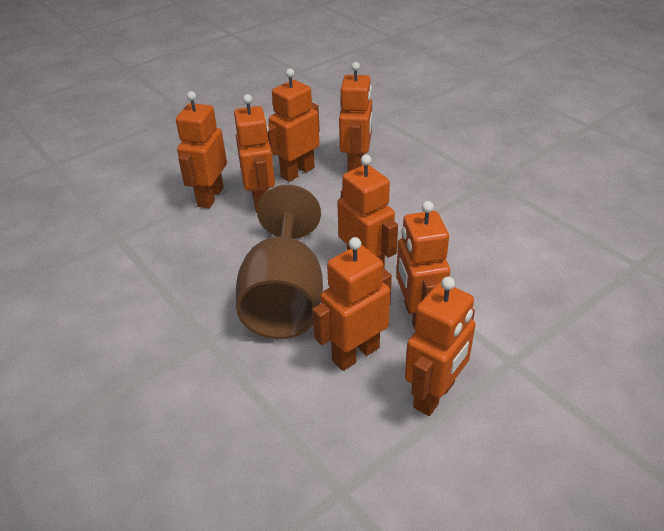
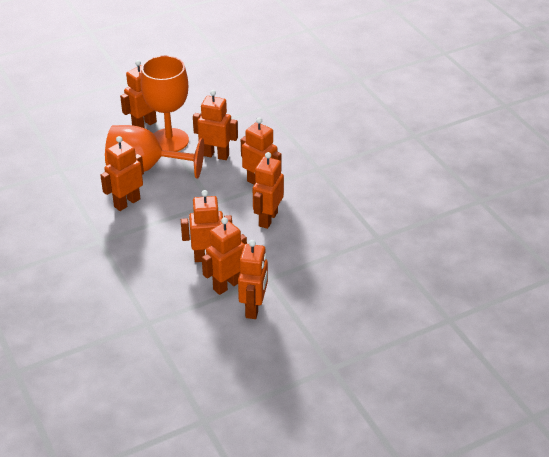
brown goblet: [236,185,323,339] = 1 -> none = 0
orange goblet: none = 0 -> [105,125,204,179] [141,56,189,152] = 2

